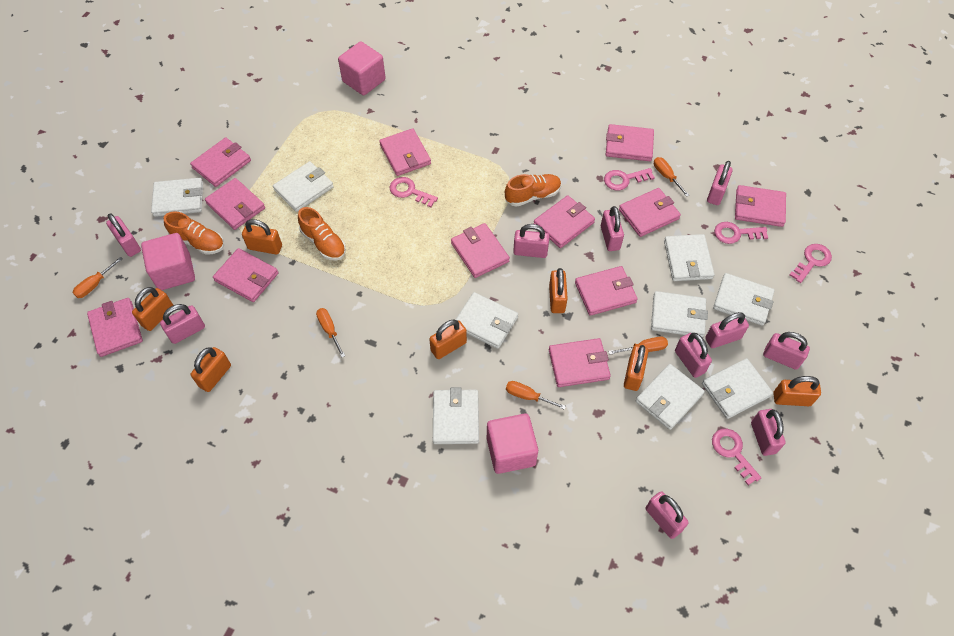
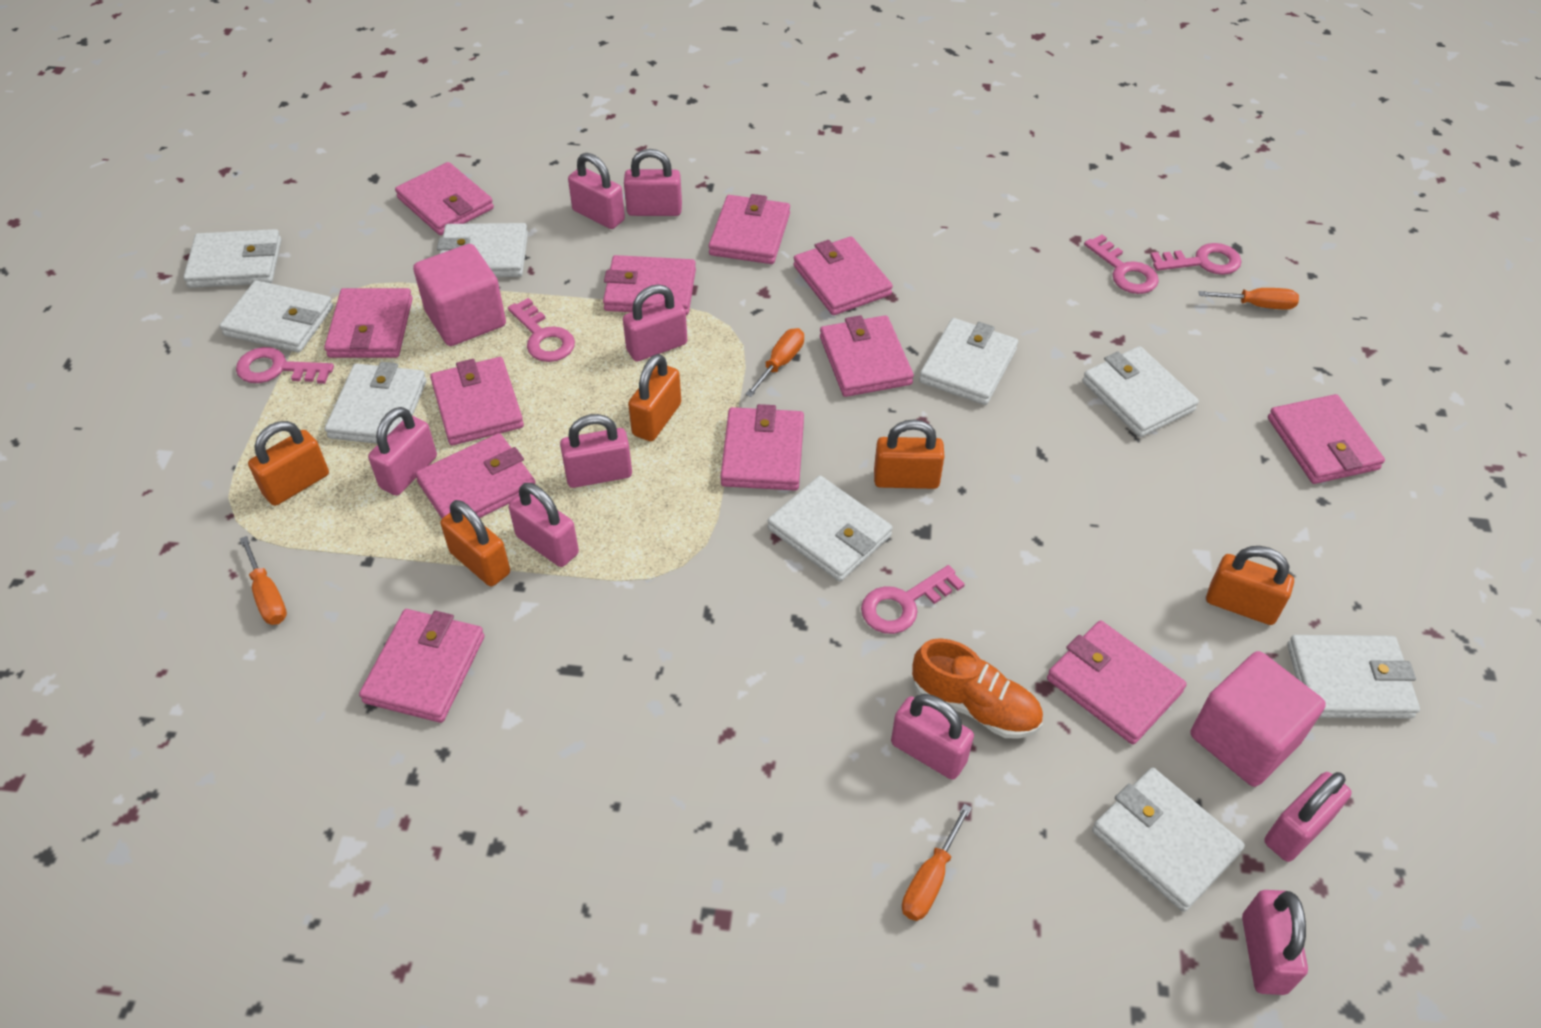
orange padlock: [132,287,173,331] [191,347,231,392] [242,219,282,255] [429,319,467,359] [549,268,568,313] [624,345,649,391] [773,376,821,406] = 7 -> [248,421,329,506] [440,500,510,586] [628,354,681,441] [874,420,945,489] [1206,546,1294,625] = 5
orange screwdriver: [73,257,122,298] [316,308,345,357] [506,381,566,410] [608,337,668,355] [654,157,689,197] = 5 -> [240,536,287,625] [745,328,804,397] [902,804,972,921] [1199,288,1299,310] = 4
orange shoe: [164,212,224,255] [298,207,346,261] [505,174,561,207] = 3 -> [912,638,1043,738] = 1
pink cube: [141,233,195,290] [338,42,386,96] [487,413,538,474] = 3 -> [413,244,506,346] [1190,651,1326,787] = 2
pink padlock: [106,213,141,257] [160,304,205,344] [513,224,550,258] [601,206,624,251] [646,491,689,539] [675,333,712,378] [705,312,749,348] [707,161,733,205] [751,409,786,456] [763,332,810,370] = 10 -> [368,407,437,496] [509,483,579,567] [560,414,632,488] [568,153,625,229] [623,284,687,361] [624,149,682,216] [891,694,974,780] [1242,890,1308,995] [1264,772,1352,862] = 9

